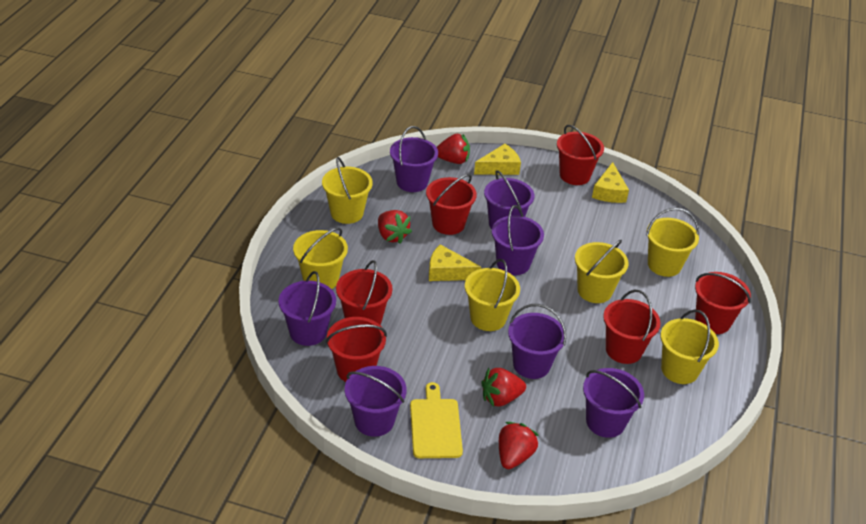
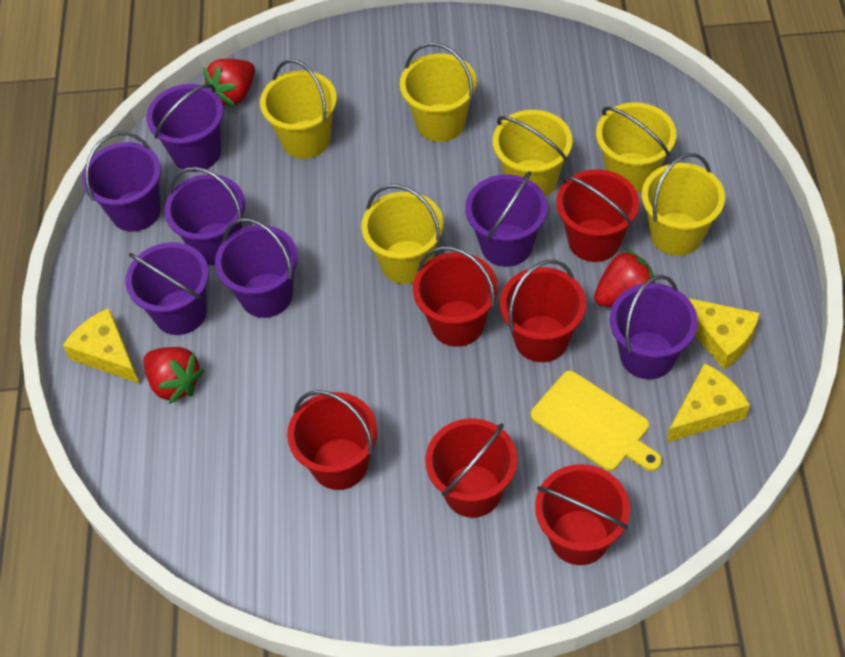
red strawberry: [378,210,412,244] [437,134,470,164] [481,368,526,407] [499,422,539,469] = 4 -> [144,347,204,404] [203,59,255,106] [594,248,656,307] = 3

